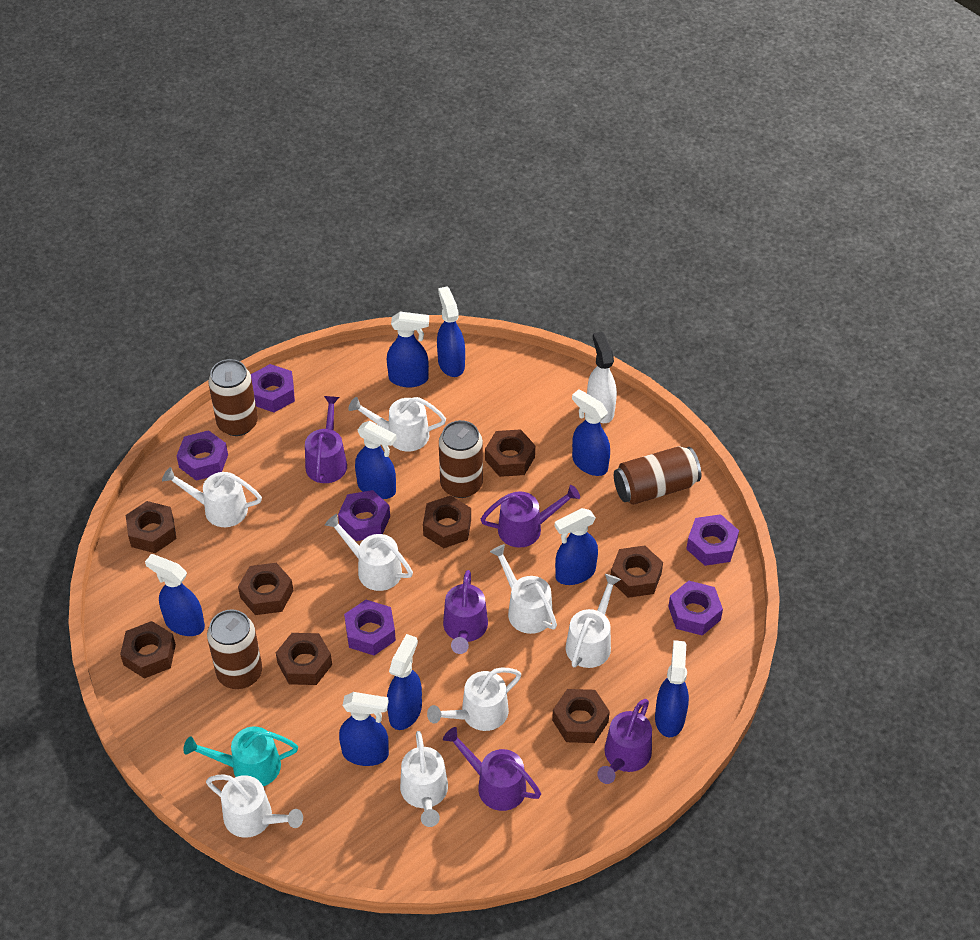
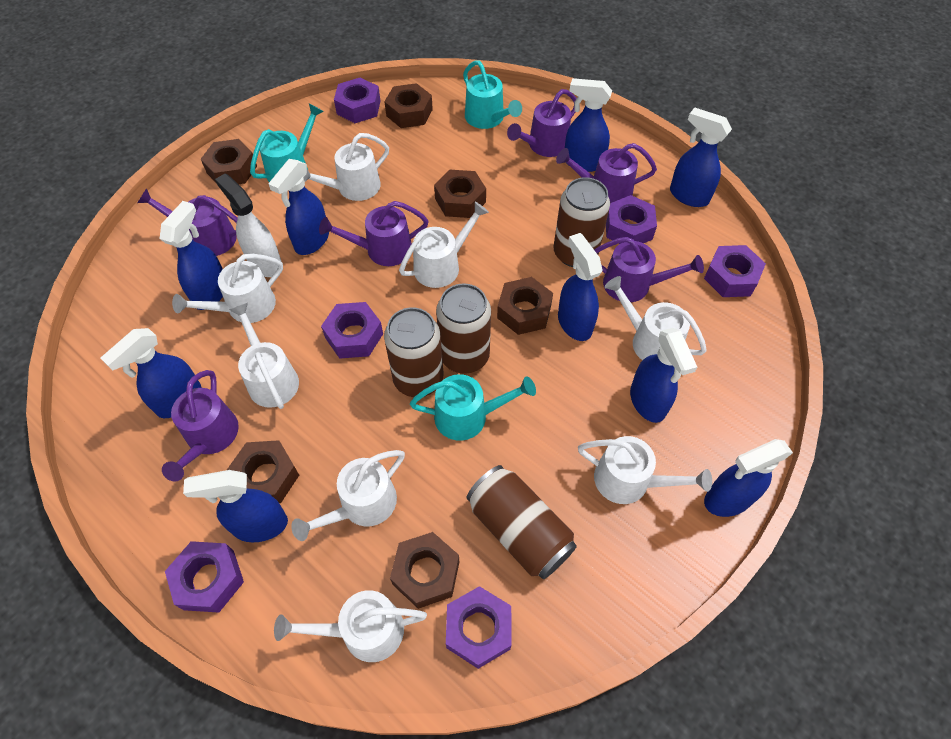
brown nut: [120,621,176,679] [126,501,176,553] [238,563,293,615] [276,633,332,685] [423,495,471,548] [485,429,535,477] [552,689,610,743] [611,545,663,598] = 8 -> [201,139,257,184] [227,440,299,503] [384,83,433,128] [390,532,459,609] [434,170,486,218] [497,277,553,335] = 6
purple watering can: [305,396,347,483] [443,570,488,654] [443,727,541,811] [481,485,580,548] [597,699,652,784] = 5 -> [137,188,238,256] [162,370,239,482] [319,201,429,266] [507,89,577,157] [556,143,657,203] [594,237,704,302] = 6
turquoise watering can: [183,727,298,786] = 1 -> [250,103,324,182] [410,374,536,441] [463,61,522,129] = 3

